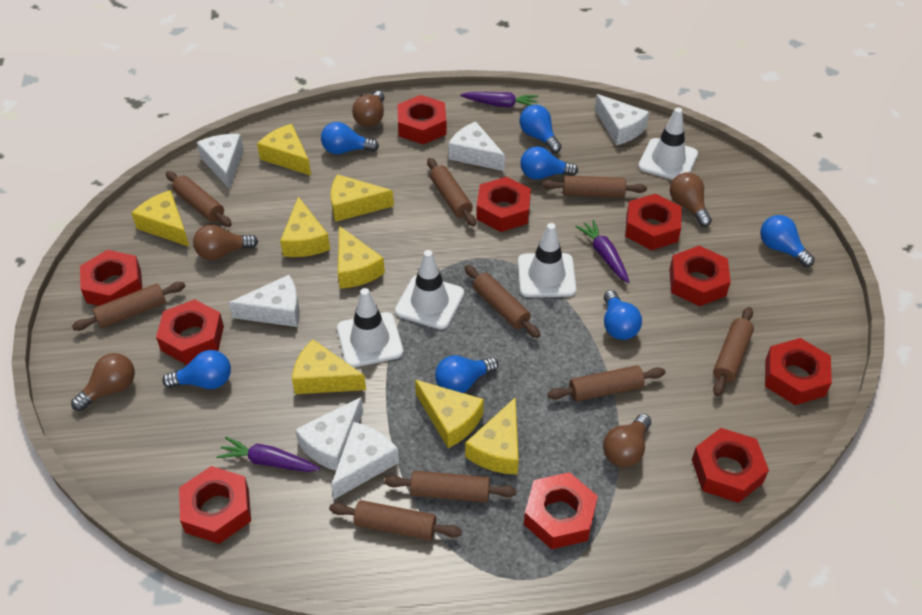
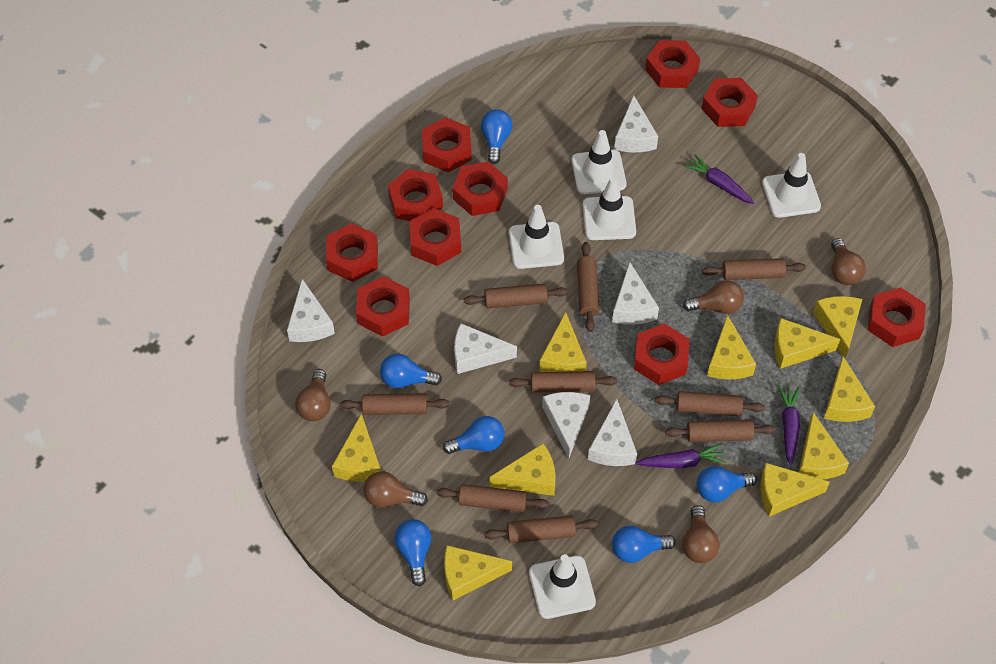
blue light bulb: [162,350,231,389] [321,122,379,154] [435,356,498,393] [520,105,562,153] [520,146,578,180] [604,290,642,340] [760,215,815,267] = 7 -> [380,354,442,388] [394,519,431,586] [443,416,504,454] [481,109,512,164] [612,526,676,563] [697,466,757,502] = 6
white traffic cone: [337,288,403,368] [395,250,464,330] [518,223,576,297] [638,108,698,180] = 4 -> [509,205,564,269] [529,554,596,619] [572,130,627,194] [583,177,636,240] [762,153,821,218] = 5
yellow cheese: [131,190,189,247] [257,124,311,176] [280,197,330,257] [292,339,366,394] [331,174,394,222] [338,226,385,289] [415,380,484,448] [465,397,519,474] = 8 -> [332,414,381,482] [444,545,512,601] [490,443,556,496] [539,312,587,372] [707,315,756,379] [760,463,830,517] [774,318,840,369] [799,412,849,479] [813,296,862,358] [824,356,875,422] = 10

